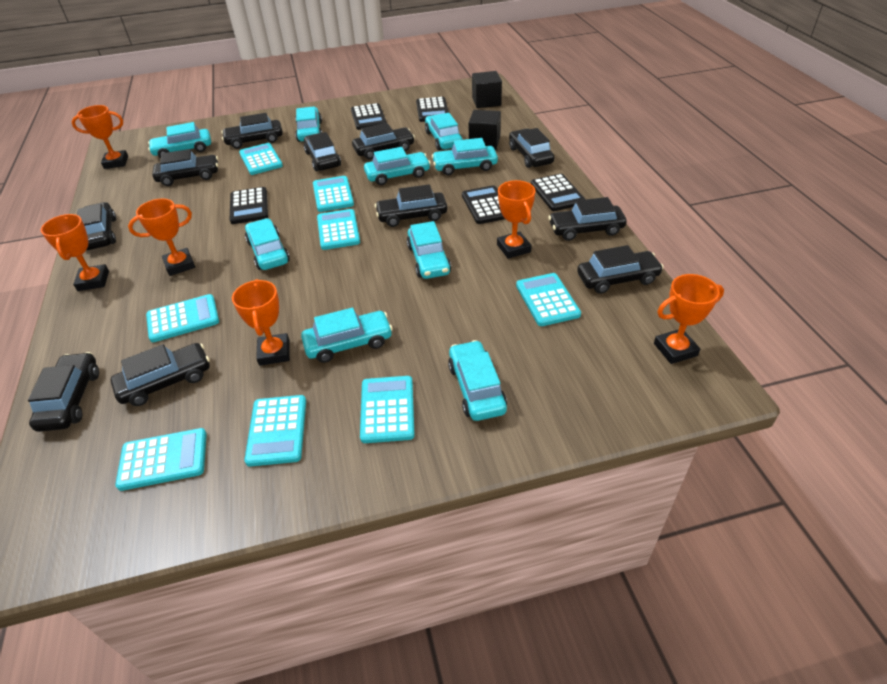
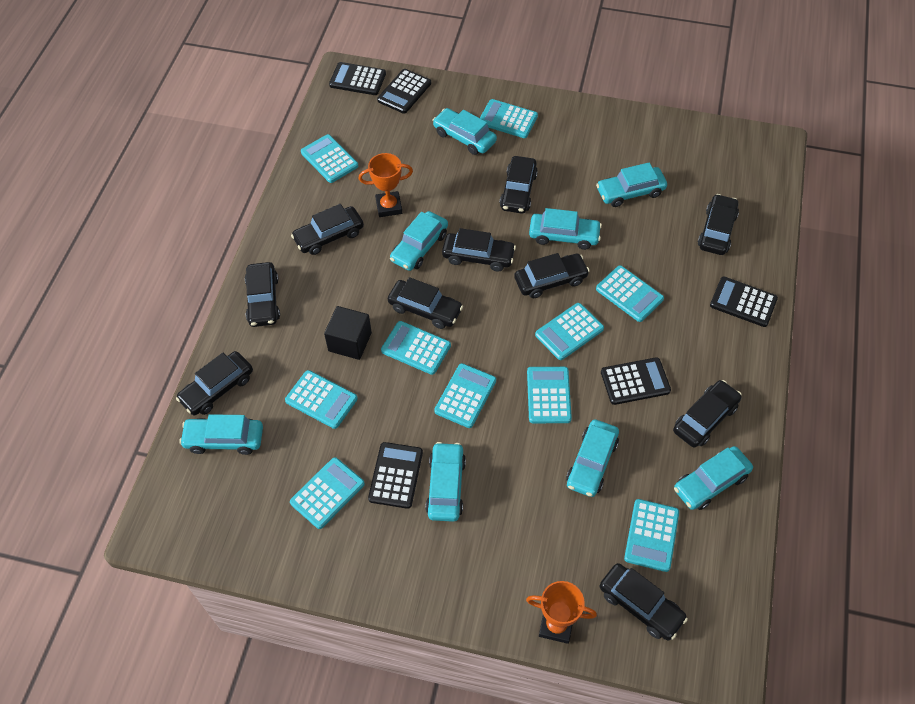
black car: [28,352,99,432] [77,202,116,250] [111,343,210,406] [152,149,218,186] [221,113,283,149] [304,132,341,171] [352,123,415,159] [375,184,447,227] [509,128,554,168] [548,197,627,241] [577,245,664,294] = 11 -> [176,351,253,415] [245,262,280,327] [291,204,364,255] [388,277,463,329] [442,228,516,272] [499,156,538,213] [514,253,590,298] [600,563,688,640] [673,380,742,448] [698,194,739,255] = 10
black cube: [469,110,501,150] [472,71,502,108] = 2 -> [324,306,372,360] = 1
orange trophy: [41,214,109,291] [72,105,128,169] [128,199,195,276] [232,279,290,366] [497,180,536,259] [654,274,724,364] = 6 -> [358,153,413,217] [526,581,597,644] = 2
turquoise calculator: [115,428,207,491] [146,294,219,342] [239,143,283,175] [245,395,306,467] [313,176,354,212] [317,209,360,250] [360,376,415,443] [516,273,581,326] = 8 -> [285,370,358,429] [290,457,365,529] [301,134,358,183] [381,321,451,375] [434,363,496,428] [480,99,538,138] [527,367,572,423] [535,303,604,360] [596,266,664,322] [624,499,679,572] = 10
turquoise car: [148,122,211,158] [245,218,290,270] [295,106,322,142] [301,308,393,363] [364,147,431,185] [407,221,451,279] [425,113,463,150] [432,138,498,175] [448,340,507,421] = 9 -> [179,414,263,455] [390,211,448,271] [425,442,466,522] [433,108,497,155] [529,208,602,250] [566,419,619,497] [596,162,667,207] [674,446,753,510] = 8

